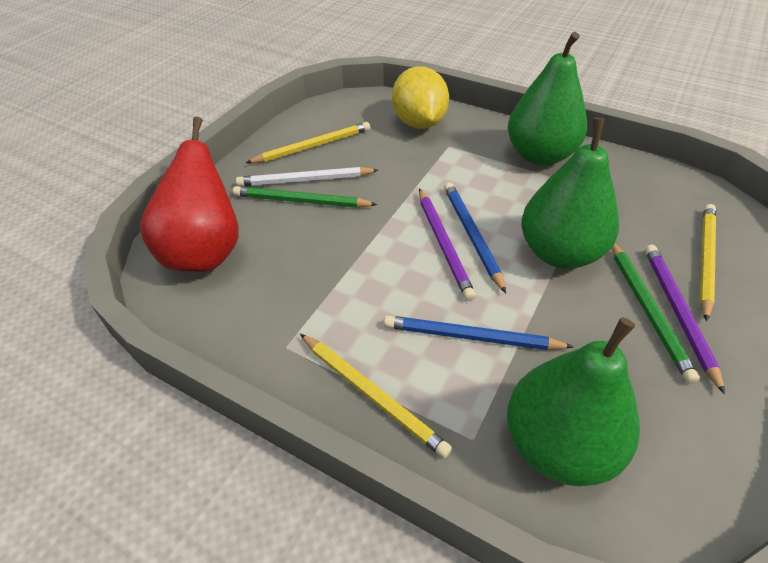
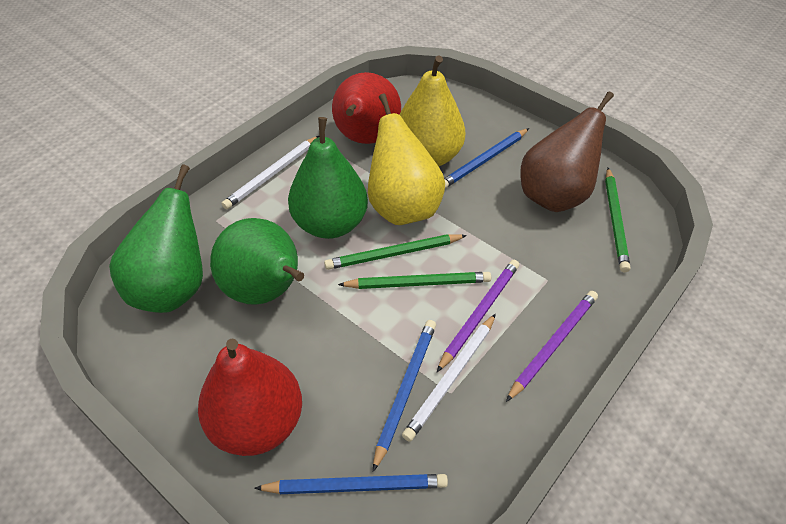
blue pencil: [384,315,574,350] [444,182,506,293] = 2 -> [254,474,448,494] [373,320,436,472] [444,128,529,188] = 3
brown pear: none = 0 -> [520,91,614,212] = 1
green pencil: [233,186,378,208] [612,243,700,384] = 2 -> [324,234,467,270] [338,272,491,289] [605,168,630,272] = 3
red pear: [140,117,239,271] = 1 -> [198,338,302,456] [332,72,401,144] = 2
white pencil: [236,167,378,187] = 1 -> [222,136,319,210] [402,314,496,442] = 2
yellow lemon: [392,66,449,129] = 1 -> none = 0
yellow pear: none = 0 -> [368,93,445,225] [399,56,465,166] = 2
yellow pencil: [246,122,370,163] [300,334,452,458] [700,204,716,322] = 3 -> none = 0

